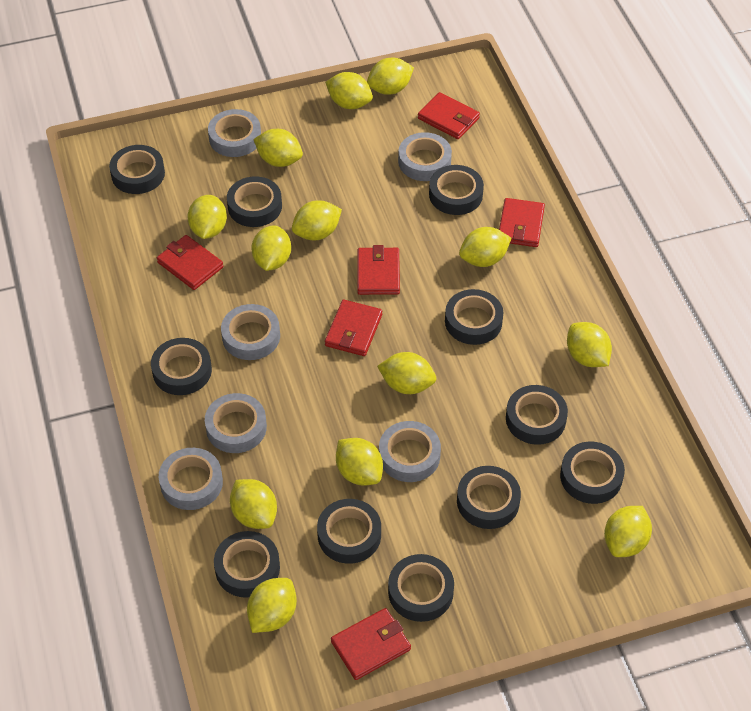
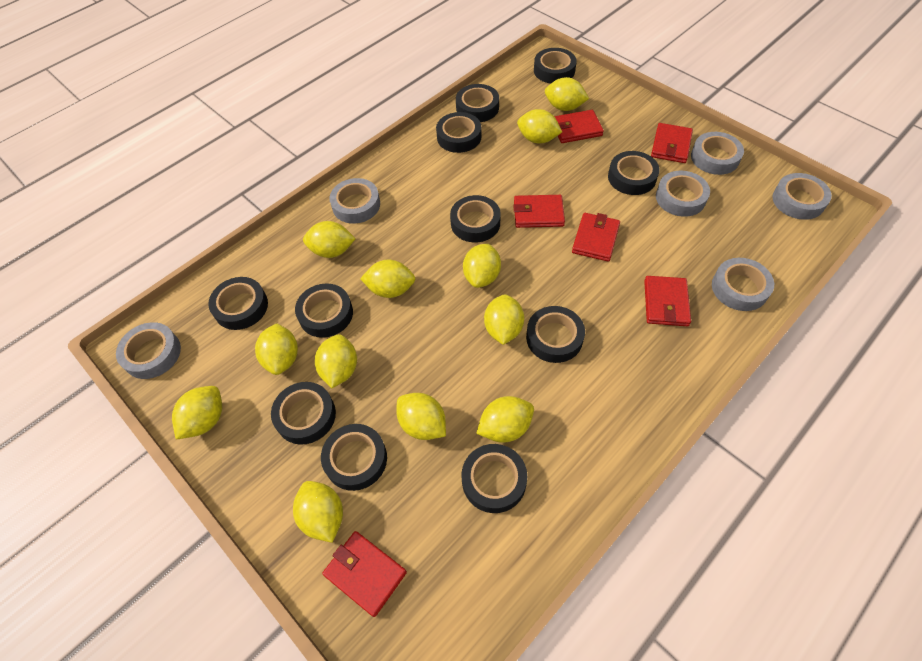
yellow lemon: [187,195,227,239] [230,479,277,529] [247,578,297,633] [251,226,291,271] [253,129,303,167] [292,200,342,240] [325,72,373,109] [336,438,383,486] [367,58,414,95] [377,352,437,394] [459,227,512,267] [567,322,612,367] [604,506,652,557] = 13 -> [172,386,222,439] [255,323,298,375] [293,481,343,543] [303,221,355,258] [315,334,357,388] [360,259,415,298] [396,393,446,440] [463,244,501,288] [476,396,534,443] [484,294,524,345] [517,109,562,143] [545,77,589,111] = 12

